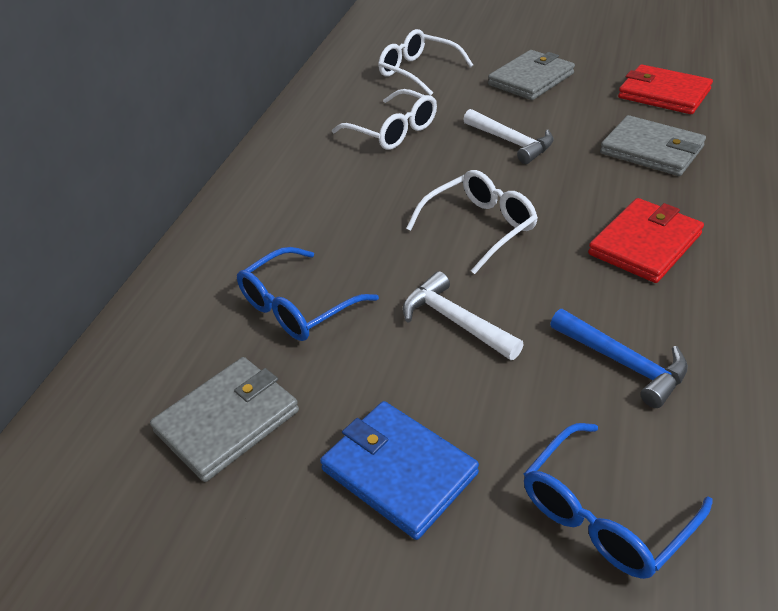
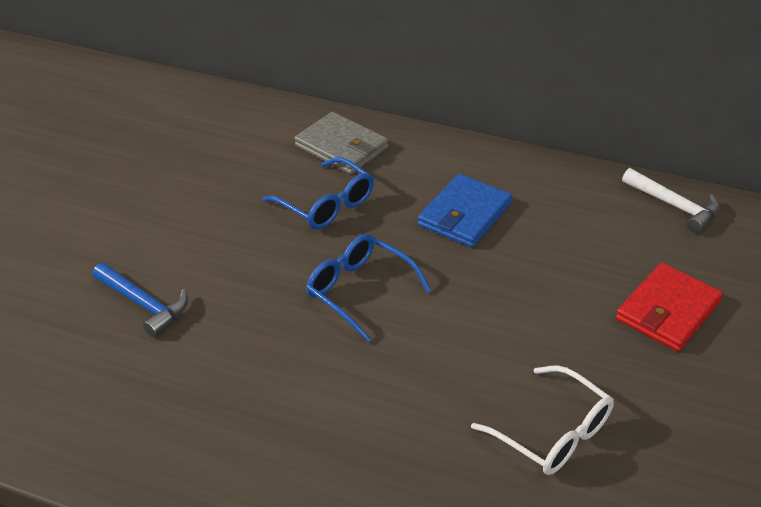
grey wallet: [150,357,299,482] [488,50,575,100] [600,115,706,176] = 3 -> [294,112,388,174] = 1
red wallet: [588,198,704,283] [618,64,713,114] = 2 -> [616,263,723,352] = 1
white glasses: [332,89,437,150] [378,29,473,95] [406,170,538,274] = 3 -> [471,365,614,475] = 1
white hammer: [403,271,524,360] [463,109,554,164] = 2 -> [622,168,720,233] = 1

